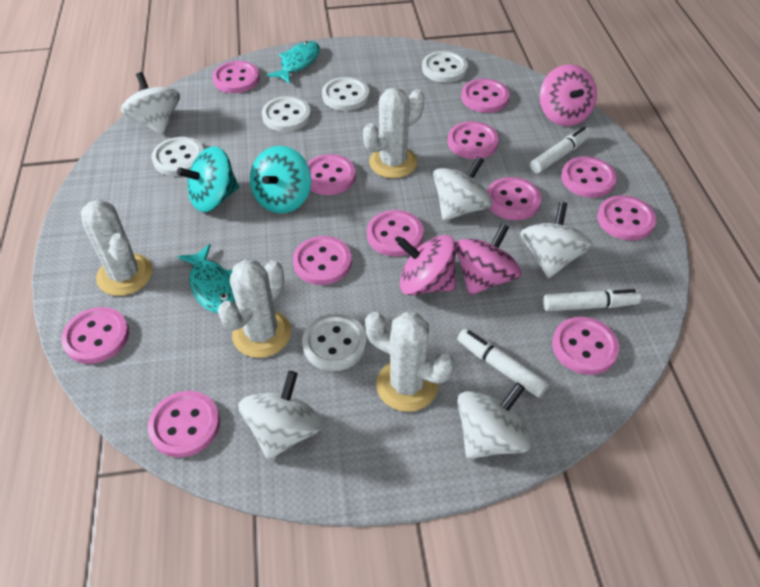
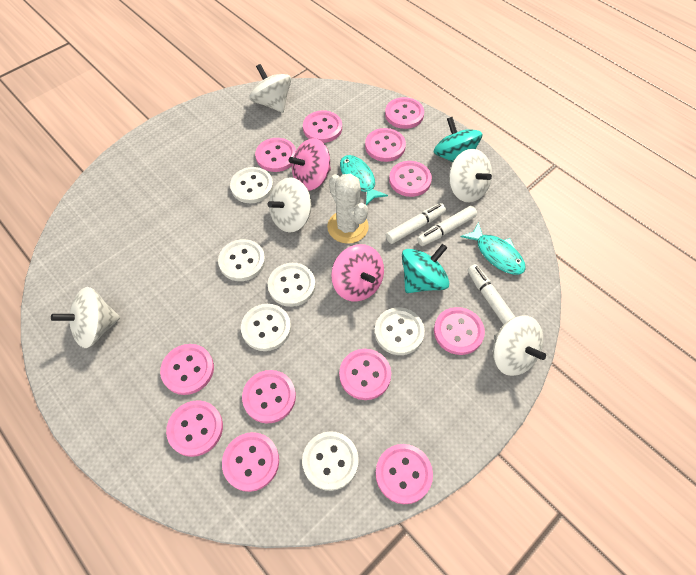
pink spinning top: [397,235,456,295] [455,224,522,296] [540,64,597,126] = 3 -> [289,138,331,191] [331,244,384,302] = 2
white button: [152,137,204,176] [262,96,311,132] [302,313,367,371] [322,77,369,111] [422,51,468,83] = 5 -> [218,239,265,281] [230,167,273,203] [241,304,291,351] [268,263,316,307] [302,431,359,491] [375,307,425,355] = 6
white cactus: [81,199,153,296] [218,260,291,358] [363,88,424,178] [365,312,455,412] = 4 -> [327,174,369,244] = 1

